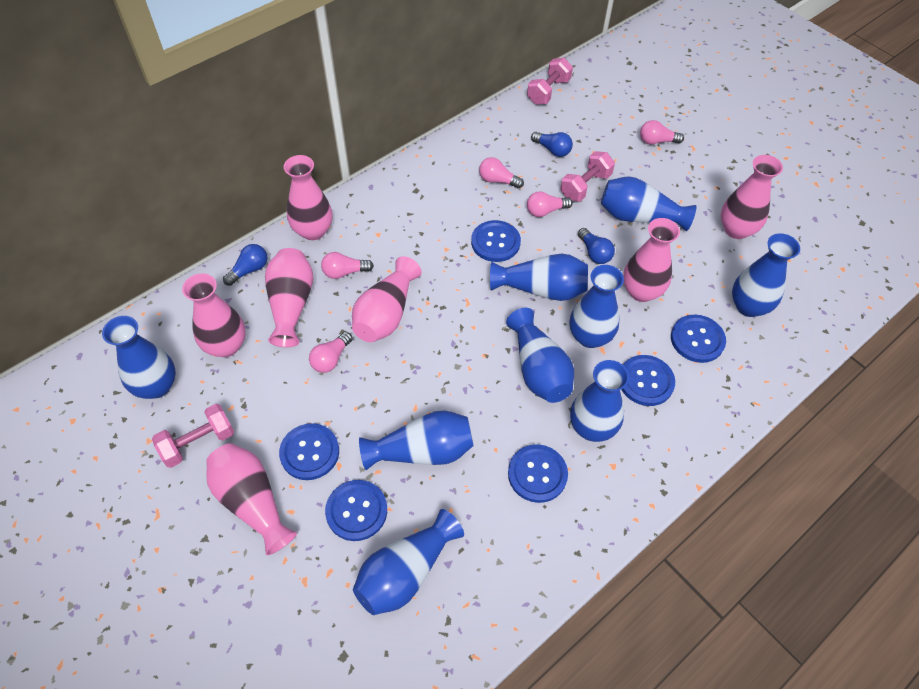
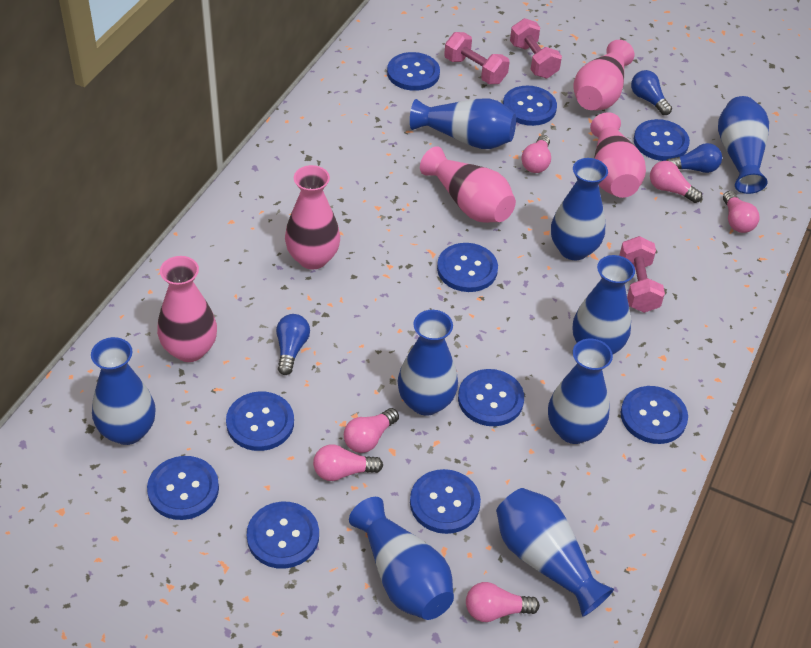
blue button: [279,423,339,480] [325,480,387,541] [471,220,521,262] [508,444,568,503] [621,355,675,406] [671,315,726,363] = 6 -> [147,456,219,520] [226,392,294,451] [247,502,319,569] [387,52,440,91] [410,469,481,534] [437,243,498,292] [458,369,524,426] [503,86,557,126] [621,386,688,444] [634,119,690,161] = 10
pink light bulb: [309,332,352,373] [321,252,374,279] [479,157,524,189] [527,191,573,217] [640,120,684,144] = 5 -> [313,445,383,481] [344,408,399,453] [466,582,540,622] [521,135,551,173] [650,161,702,203] [723,191,760,233] = 6
pink vase: [182,273,246,357] [206,443,297,555] [265,248,313,347] [284,155,332,240] [352,256,422,342] [623,218,680,302] [721,155,783,239] = 7 -> [157,256,217,362] [285,165,340,269] [420,146,516,223] [573,40,634,111] [590,112,646,198] = 5

